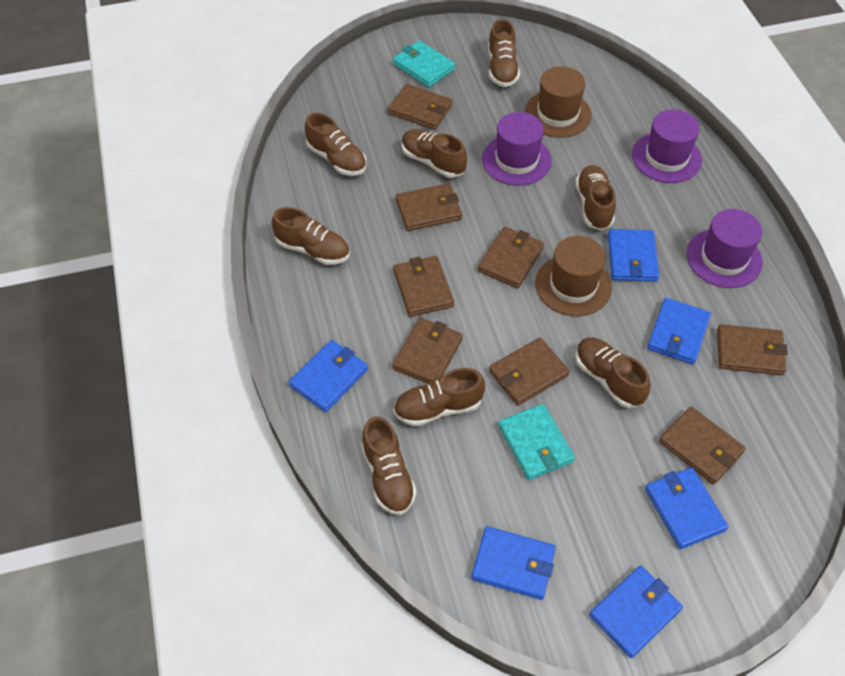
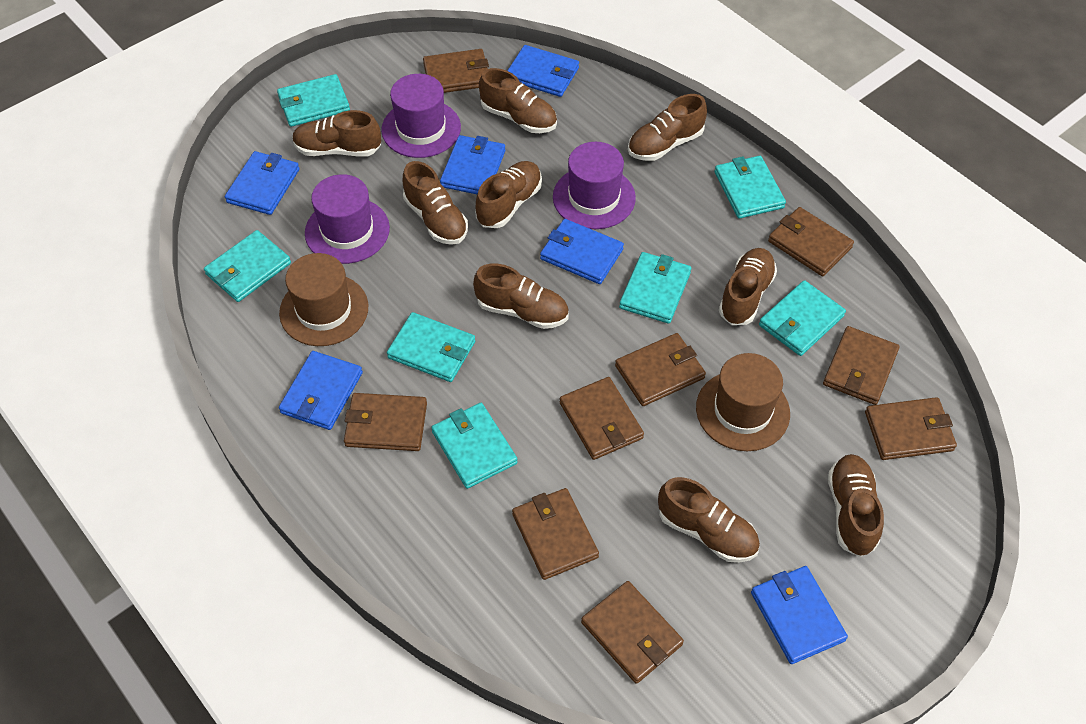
brown shoe: [272,207,350,265] [305,113,367,176] [361,416,417,515] [393,368,485,427] [402,129,467,178] [488,19,520,87] [575,165,616,230] [575,338,651,408] = 8 -> [292,110,381,157] [403,161,468,245] [473,264,569,329] [476,161,542,228] [479,68,557,133] [628,94,707,161] [658,477,760,563] [719,248,777,325] [828,454,884,557] = 9
brown wallet: [388,84,453,130] [392,318,463,383] [393,256,454,317] [395,183,462,231] [478,227,544,288] [489,338,570,406] [659,407,746,485] [717,324,788,375] = 8 -> [344,393,427,451] [423,49,489,93] [512,488,599,580] [560,377,644,460] [581,581,684,684] [615,333,706,406] [768,207,854,276] [823,326,900,405] [865,397,957,460] = 9
turquoise wallet: [393,40,456,87] [498,404,575,480] = 2 -> [204,230,291,302] [277,74,350,127] [387,312,475,382] [431,403,518,489] [619,252,691,324] [715,156,786,219] [759,280,846,356] = 7

